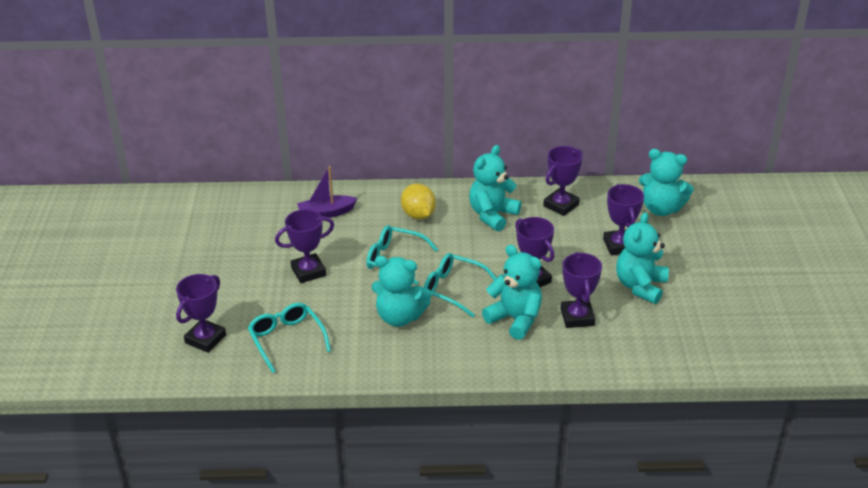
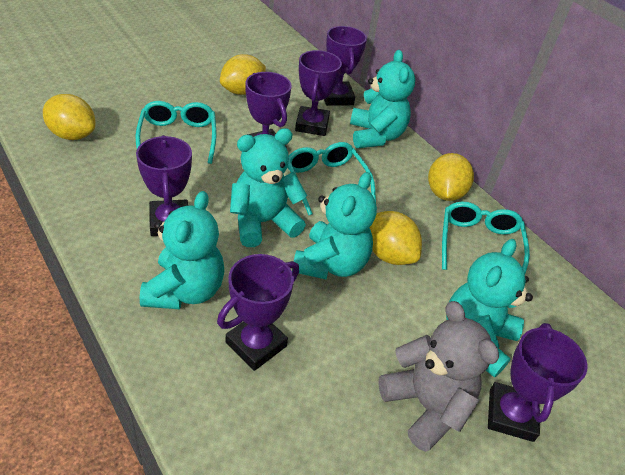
grey teddy bear: none = 0 -> [378,301,499,452] = 1
purple boat: [297,166,358,218] = 1 -> none = 0
yellow lemon: [401,183,436,220] = 1 -> [43,94,95,140] [220,54,266,95] [369,211,422,265] [428,153,474,201] = 4

